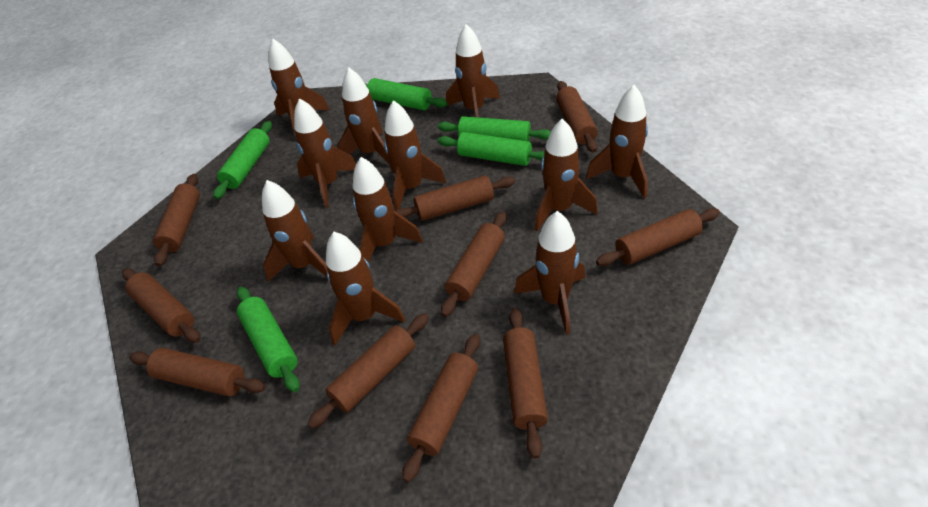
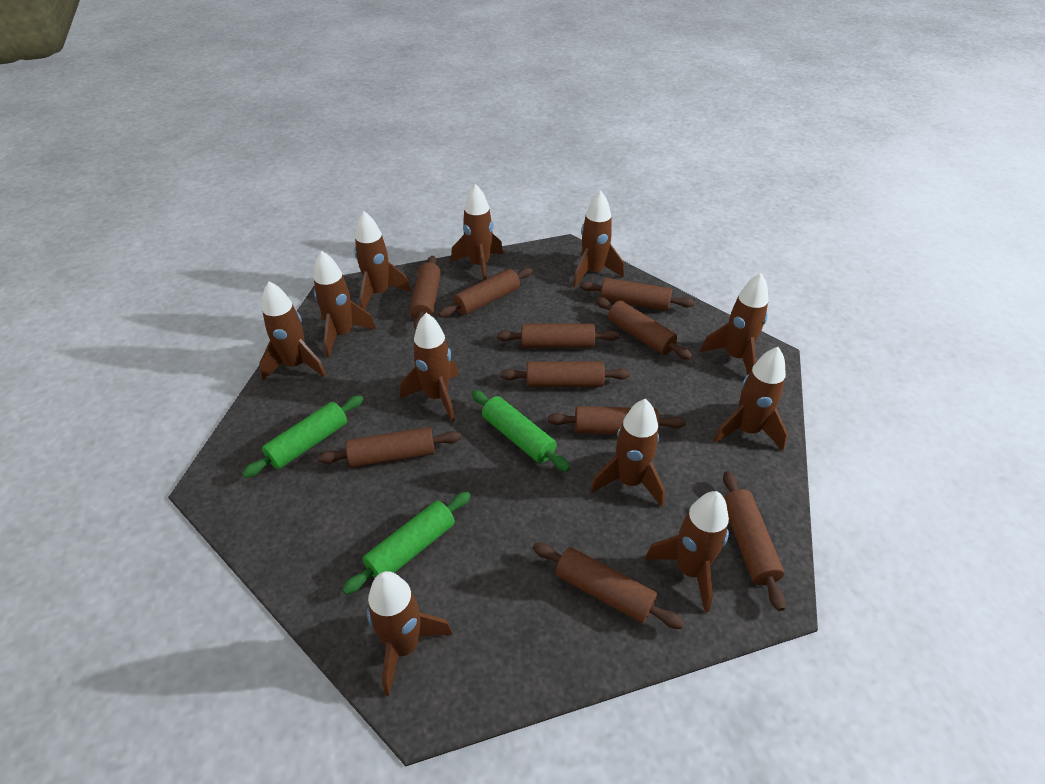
green rolling pin: [213,121,272,199] [237,287,300,392] [365,78,448,110] [438,116,551,141] [438,132,545,166] = 5 -> [242,395,363,478] [342,492,471,595] [471,390,570,472] = 3

